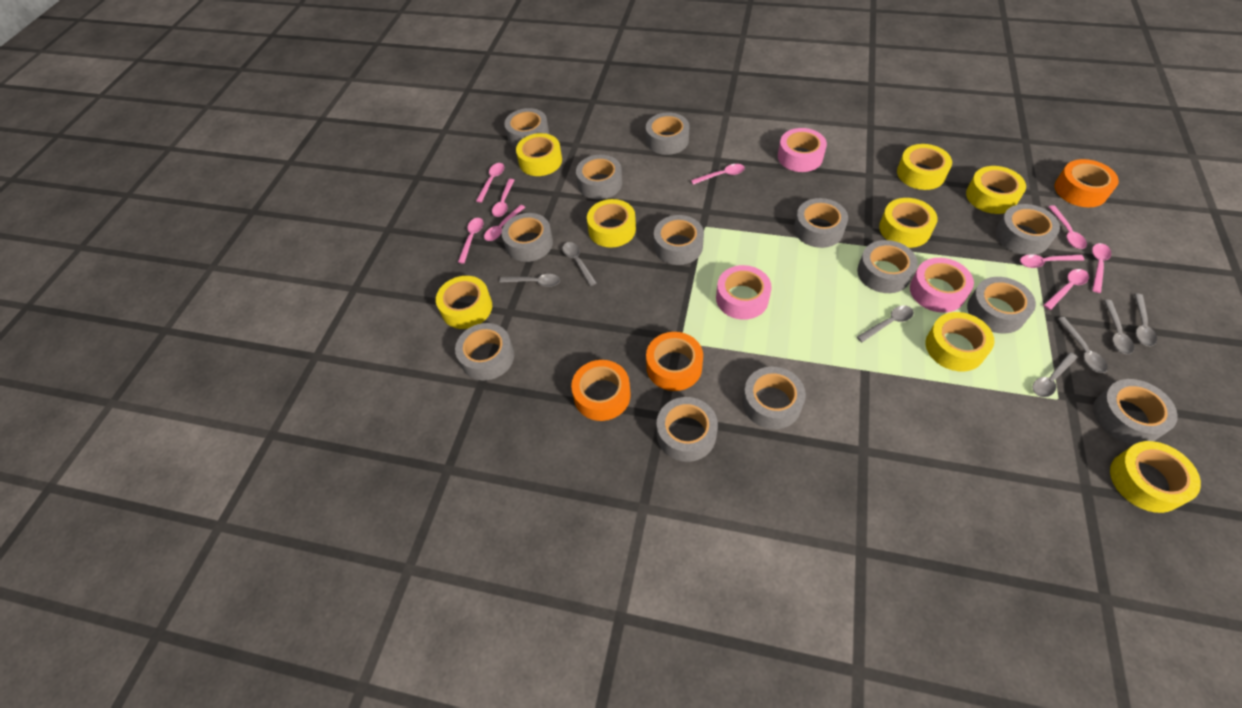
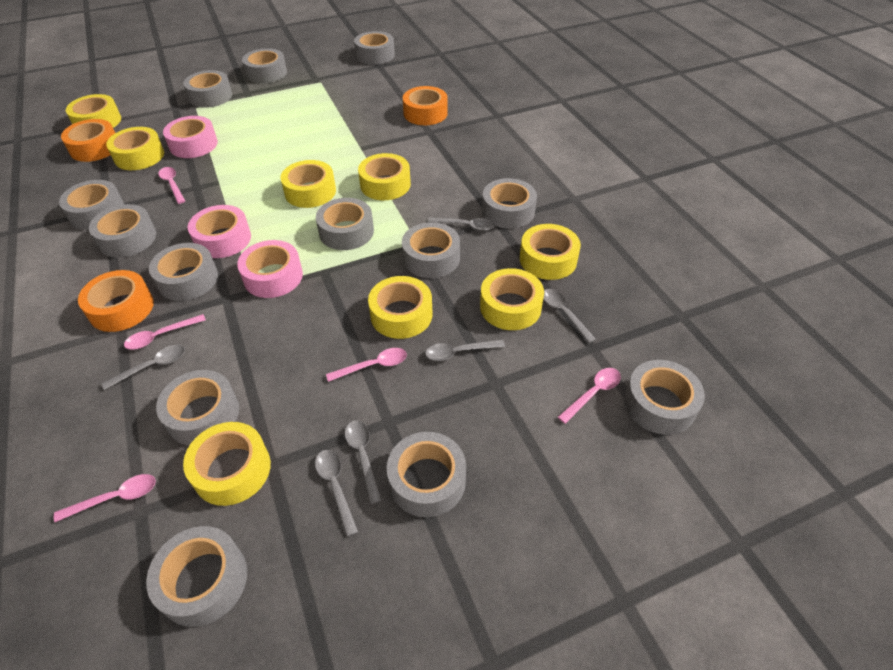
grey spoon: [499,274,560,287] [562,242,597,286] [857,305,914,342] [1033,352,1078,397] [1058,317,1108,373] [1104,300,1134,354] [1134,293,1157,346] = 7 -> [101,345,185,390] [315,450,358,537] [345,420,382,504] [425,340,505,361] [428,217,494,231] [543,289,596,343] = 6
pink spoon: [458,218,484,263] [476,163,504,203] [484,205,525,241] [492,179,514,217] [691,164,745,185] [1020,254,1084,268] [1043,269,1089,310] [1049,205,1087,249] [1092,243,1111,293] = 9 -> [54,474,156,522] [124,314,206,350] [158,167,185,204] [326,348,407,382] [558,368,621,424] = 5

